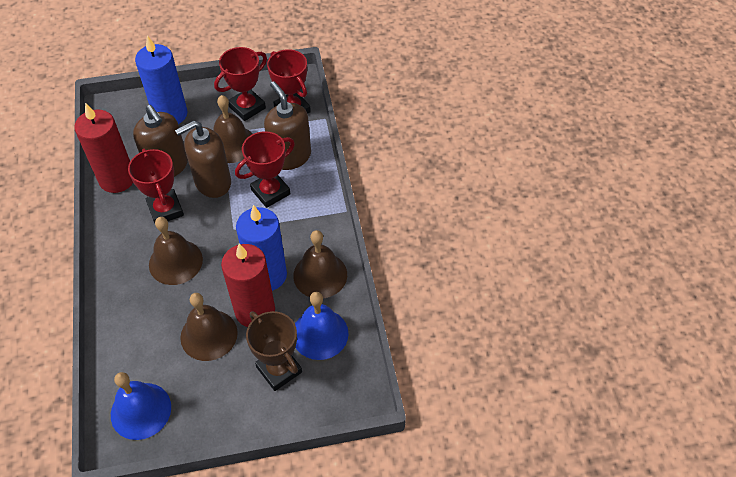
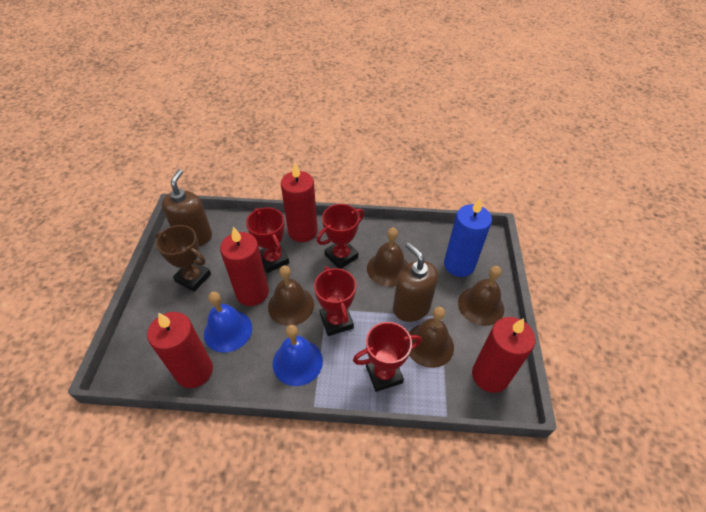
blue candle: [135,35,187,124] [236,205,287,291] = 2 -> [444,197,492,277] = 1
brown soap dispenser: [133,105,188,177] [175,120,231,198] [264,81,311,170] = 3 -> [162,169,212,246] [393,242,438,322] = 2
red candle: [75,103,133,193] [221,243,275,327] = 2 -> [147,312,213,388] [220,227,269,306] [281,163,318,242] [472,317,536,393] = 4

